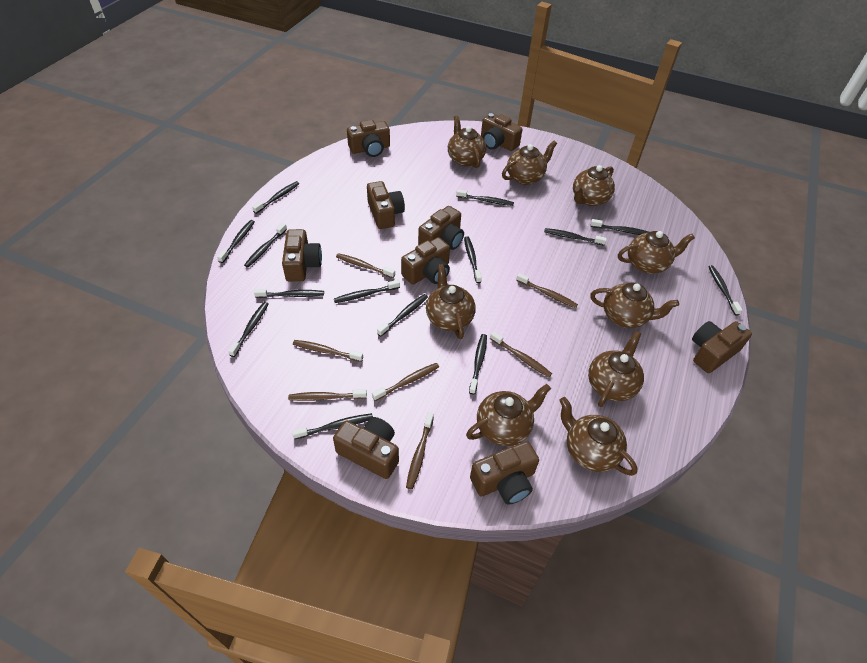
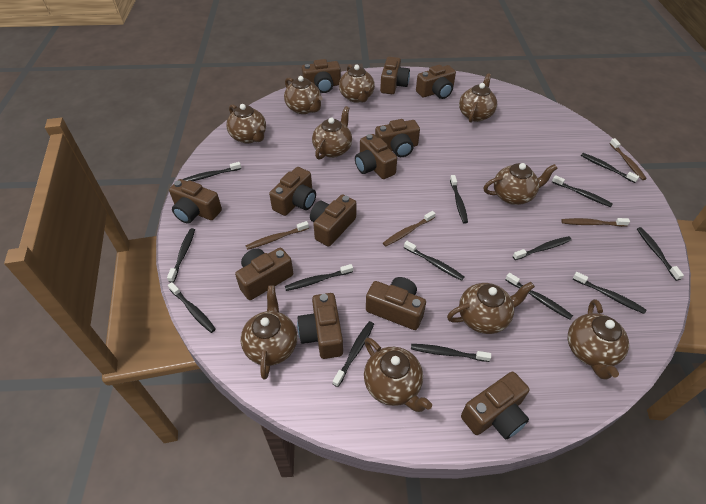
brown camera: [282,229,322,281] [333,417,399,479] [347,120,390,157] [367,181,405,229] [401,237,450,285] [418,206,464,250] [470,441,539,505] [481,113,522,151] [692,321,752,373] = 9 -> [169,179,222,224] [235,248,293,300] [269,167,316,216] [297,293,343,359] [302,59,341,93] [310,194,356,247] [355,134,397,179] [366,277,426,330] [375,119,420,157] [380,57,410,94] [416,65,456,99] [461,372,530,440] = 12
brown teapot: [426,264,476,339] [448,116,486,168] [466,384,551,446] [502,141,557,185] [559,397,637,476] [573,165,615,206] [588,331,644,407] [590,282,679,328] [618,231,695,274] = 9 -> [226,104,266,143] [241,286,297,379] [284,76,323,114] [312,106,352,160] [339,64,375,103] [364,337,432,412] [447,282,535,334] [459,73,497,123] [484,163,558,205] [568,299,629,380] = 10
brown toothbrush: [288,389,367,401] [293,340,363,362] [336,253,395,278] [372,363,439,401] [406,412,434,490] [490,331,552,377] [516,273,578,308] = 7 -> [245,221,309,250] [383,211,436,247] [561,218,630,227] [610,138,647,180] = 4

